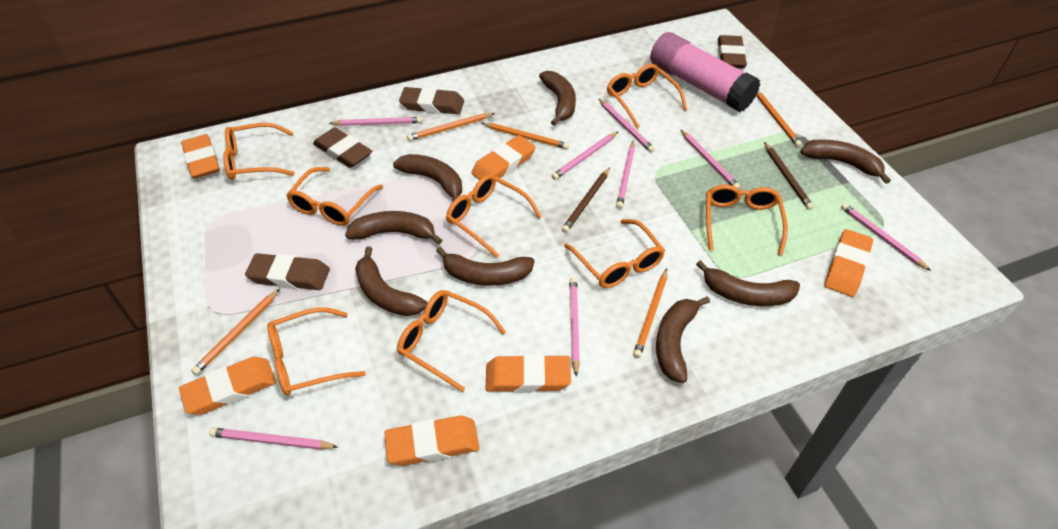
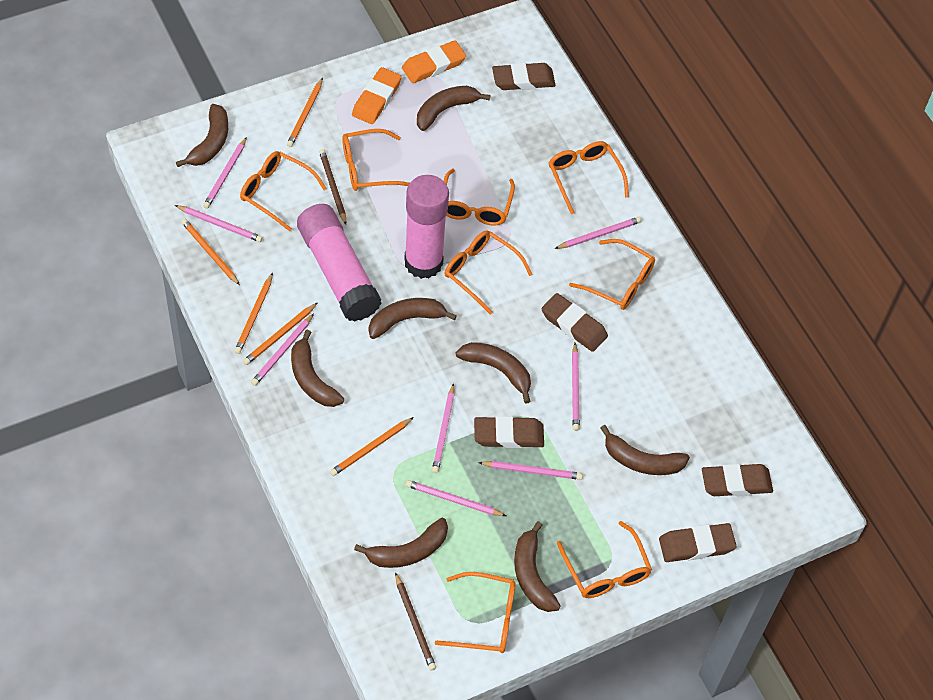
brown eraser: [245,253,330,290] [313,128,372,168] [399,87,464,114] [718,35,747,69] = 4 -> [474,416,544,448] [492,63,555,90] [542,293,608,352] [659,523,737,562] [702,464,773,496] = 5
orange eraser: [179,357,276,415] [181,134,220,179] [384,416,480,466] [471,135,536,180] [486,354,571,393] [824,229,873,297] = 6 -> [352,67,402,124] [402,40,466,83] = 2
pink glue stick: [650,32,760,112] = 1 -> [297,204,382,322] [404,175,449,279] = 2

